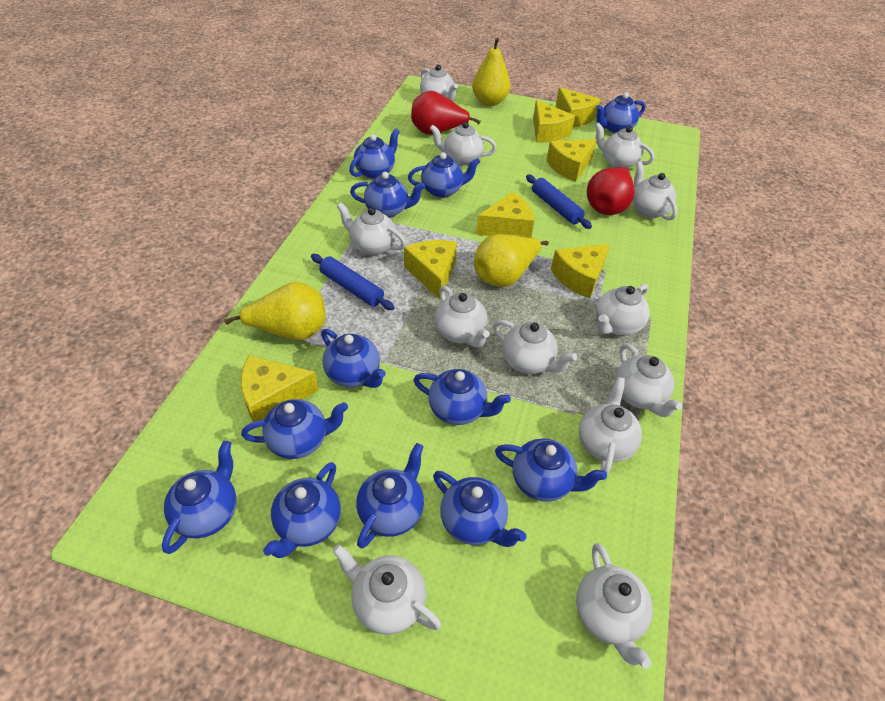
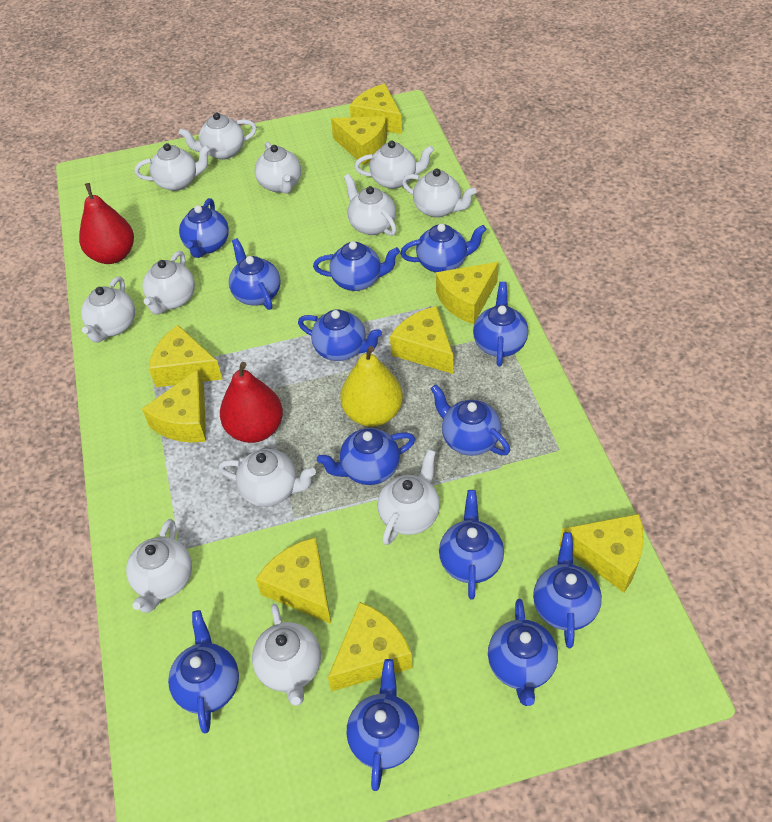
blue rolling pin: [311,254,395,310] [526,175,592,229] = 2 -> none = 0
blue teapot: [162,441,237,554] [241,399,348,459] [263,462,341,558] [321,329,386,388] [349,128,400,179] [350,172,425,218] [356,443,424,549] [408,152,480,198] [414,369,511,425] [433,471,526,547] [495,438,607,502] [596,92,645,133] = 12 -> [168,610,239,733] [179,198,229,258] [229,238,281,310] [298,309,382,361] [313,241,400,291] [317,428,415,485] [347,659,419,791] [400,224,487,273] [431,384,510,456] [439,490,504,600] [473,282,528,366] [488,599,558,706] [533,532,602,648] = 13
yellow cheese: [241,355,319,422] [404,240,457,299] [476,192,534,238] [533,100,575,143] [546,139,597,182] [551,243,610,299] [556,87,601,127] = 7 -> [142,369,206,443] [149,325,222,387] [256,537,331,624] [328,602,413,691] [331,116,387,165] [350,84,402,134] [390,306,453,374] [436,262,499,324] [559,514,644,593] = 9
yellow pear: [224,282,325,340] [472,38,511,106] [474,234,549,287] = 3 -> [340,346,403,427] = 1

